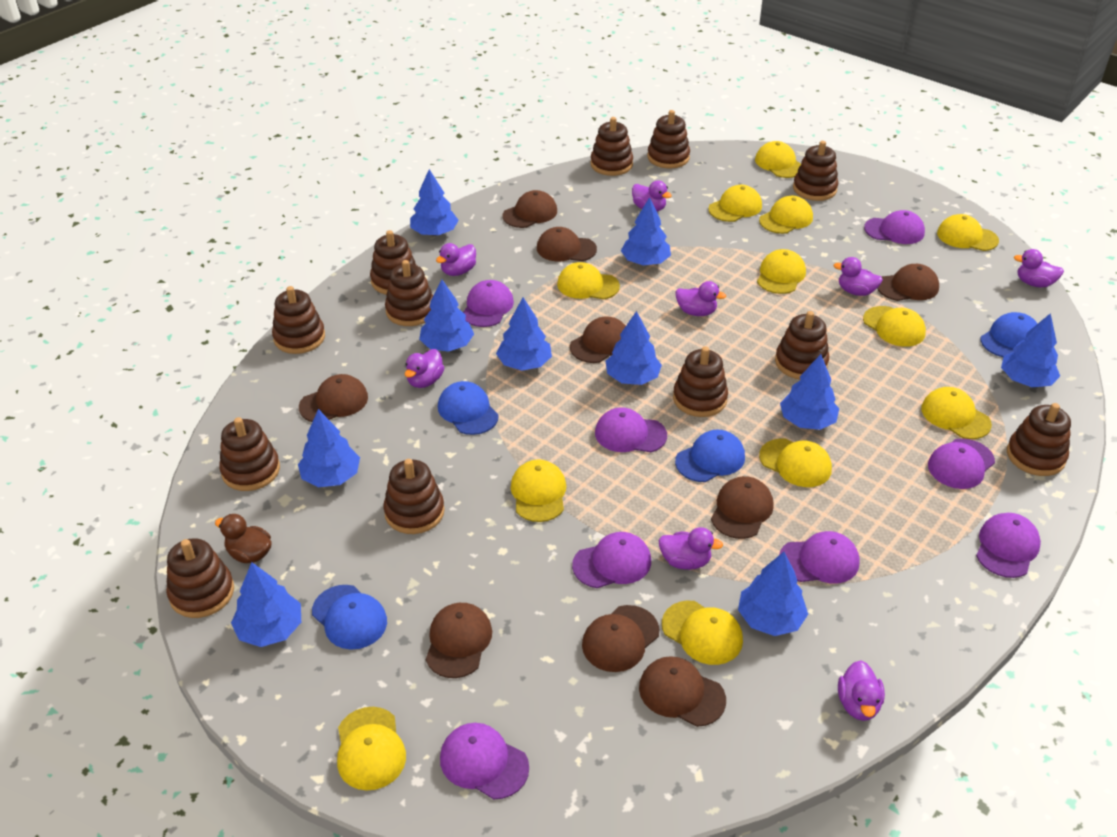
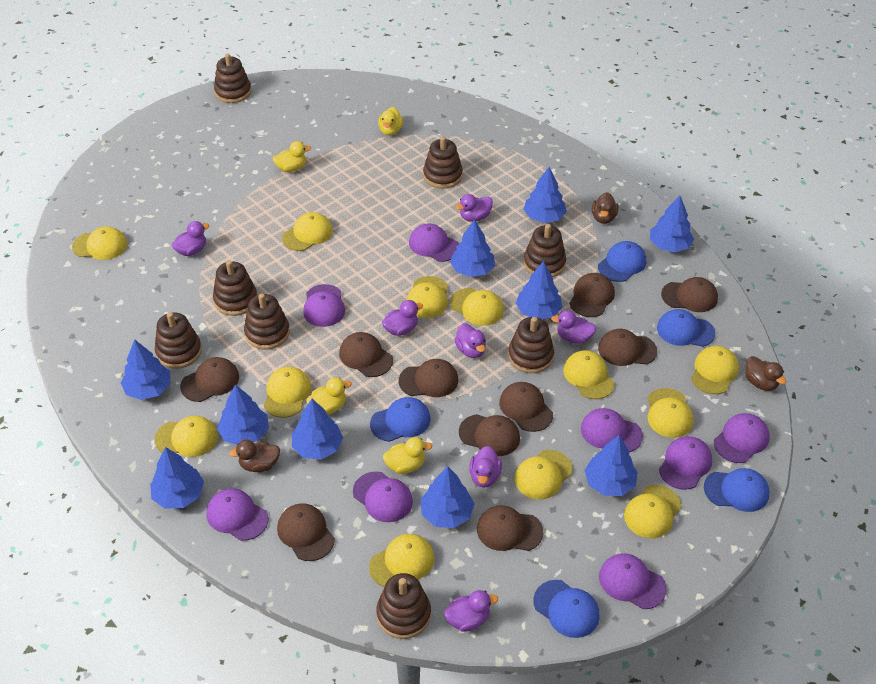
blue cap: [312,585,387,650] [438,381,499,435] [675,430,745,482] [981,312,1037,357] = 4 -> [370,397,430,442] [533,580,600,638] [598,241,646,282] [657,309,715,347] [704,468,770,512] = 5
brown cap: [299,374,368,422] [426,603,492,678] [503,190,557,228] [537,227,597,261] [570,316,626,363] [582,605,659,672] [639,656,726,727] [711,476,774,539] [877,264,939,301] = 9 -> [180,357,239,402] [277,503,335,561] [339,332,393,377] [399,359,458,397] [459,414,520,456] [477,505,543,551] [499,382,553,432] [569,273,615,317] [598,329,657,366] [661,277,718,312] = 10
brown duck: [215,514,272,563] = 1 -> [229,440,280,472] [592,192,619,224] [745,356,786,391] = 3
brown stacking toy: [166,538,234,618] [219,417,280,491] [272,286,325,354] [370,230,416,295] [384,459,445,534] [385,260,433,326] [591,117,633,176] [648,110,690,168] [673,346,728,417] [775,311,829,379] [793,141,839,201] [1007,403,1071,476] = 12 -> [155,312,202,369] [213,260,257,316] [214,53,251,103] [244,293,290,349] [376,573,431,639] [423,137,463,189] [508,317,554,373] [523,224,566,277] = 8
purple duck: [405,349,444,388] [436,243,476,276] [632,180,672,212] [658,527,723,570] [676,281,726,316] [833,257,883,296] [838,660,885,721] [1014,249,1064,287] = 8 -> [172,221,209,256] [382,300,423,336] [444,590,498,632] [454,323,486,358] [456,194,493,222] [469,446,502,487] [551,310,597,344] = 7
yellow duck: none = 0 -> [273,141,311,172] [306,377,352,415] [378,107,403,136] [383,437,432,474] = 4

